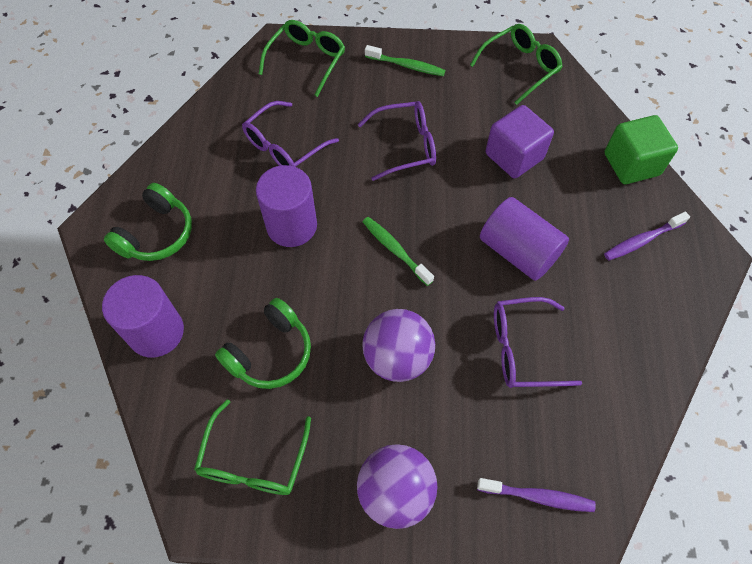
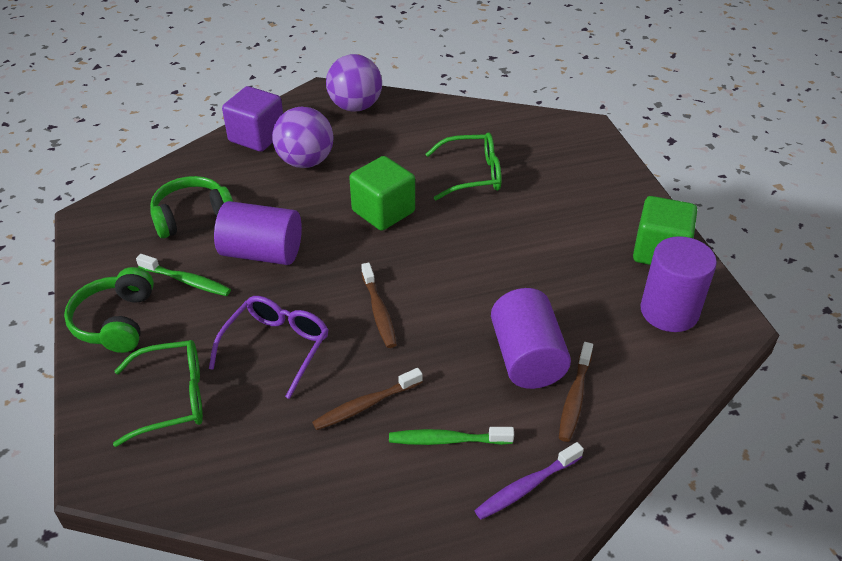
brown toothbrush: none = 0 -> [312,368,423,430] [361,263,397,348] [559,342,593,442] = 3
green cube: [604,115,678,184] = 1 -> [349,156,415,231] [633,196,697,265] = 2
green glasses: [194,399,311,495] [259,20,345,97] [470,24,563,105] = 3 -> [113,340,203,447] [426,132,502,200] = 2
purple glasses: [242,101,339,167] [358,101,436,181] [494,297,582,388] = 3 -> [209,296,328,399] = 1
purple toothbrush: [477,478,596,512] [604,211,690,261] = 2 -> [474,442,584,519] = 1

